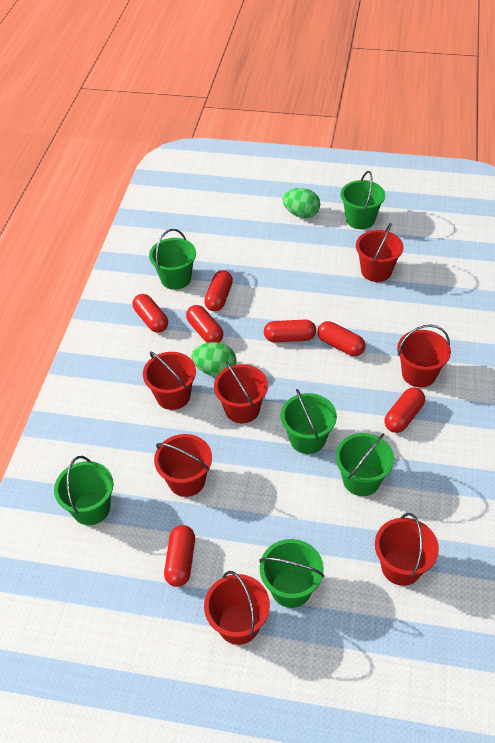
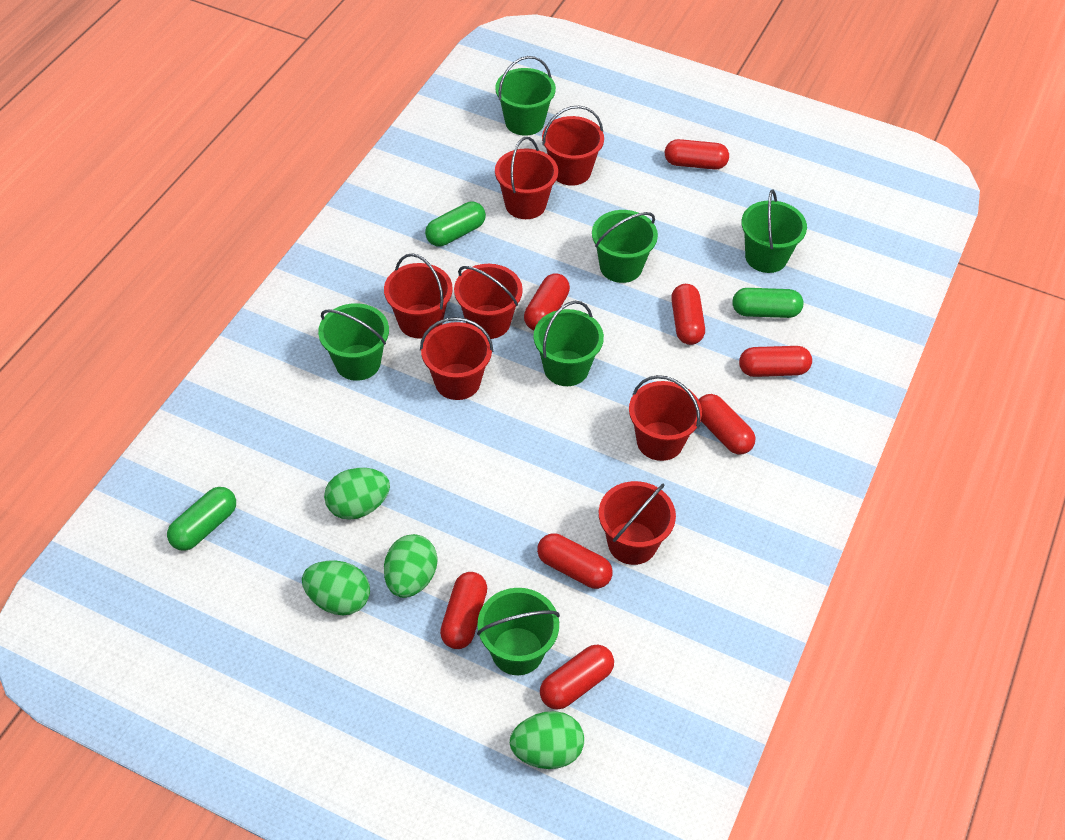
green capsule: none = 0 -> [167,487,236,551] [425,202,486,247] [732,288,803,318] = 3
green egg: [191,342,236,377] [282,188,320,218] = 2 -> [302,561,370,615] [324,468,390,520] [384,534,437,598] [510,711,584,769] = 4
red capsule: [133,294,168,333] [164,525,195,587] [186,305,223,343] [204,270,233,311] [264,320,316,342] [317,321,366,356] [384,387,425,433] = 7 -> [440,572,487,649] [524,273,570,330] [537,533,613,589] [540,644,614,710] [665,139,729,170] [671,284,705,345] [699,394,756,454] [739,346,812,377] = 8

